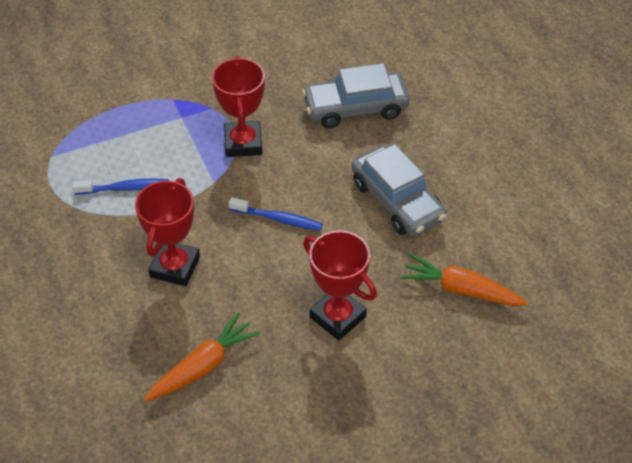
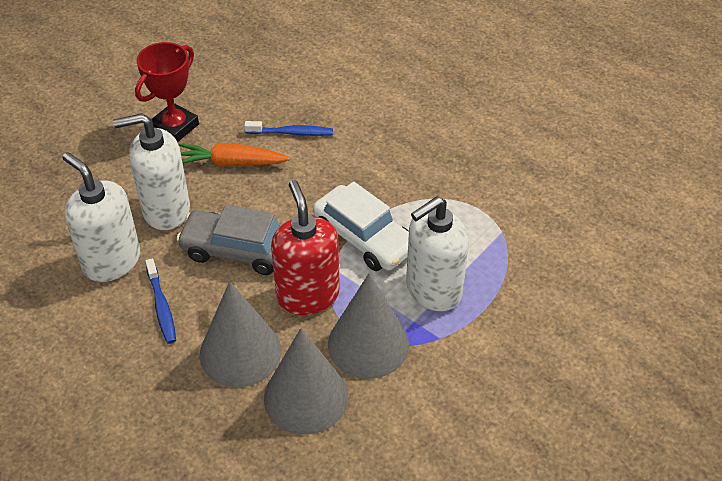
grey car: [302,63,410,128] [352,144,446,236] = 2 -> [176,205,281,275] = 1
grey cone: none = 0 -> [200,281,281,387] [264,328,348,435] [328,273,409,379] = 3
orange carrot: [143,312,261,402] [400,254,528,306] = 2 -> [179,143,290,167] = 1
red soap dispenser: none = 0 -> [271,180,340,315] = 1
red trophy: [135,178,200,286] [212,56,265,157] [303,231,377,340] = 3 -> [135,42,199,142] = 1
white car: none = 0 -> [313,182,409,271] = 1
white soap dispenser: none = 0 -> [62,152,140,282] [113,113,190,230] [406,197,469,311] = 3

